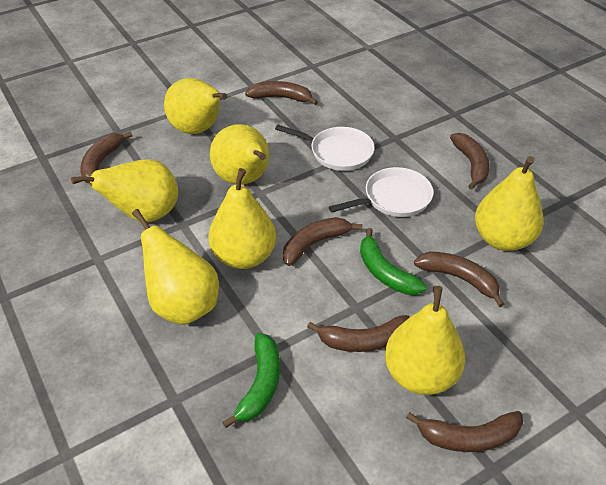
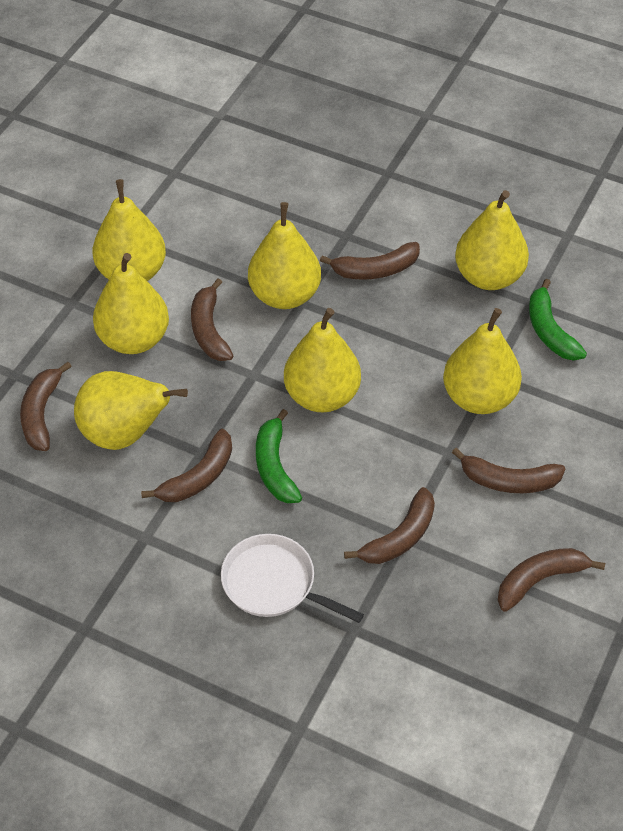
white pan: [275,124,375,171] [329,167,434,217] = 2 -> [221,534,364,623] = 1

